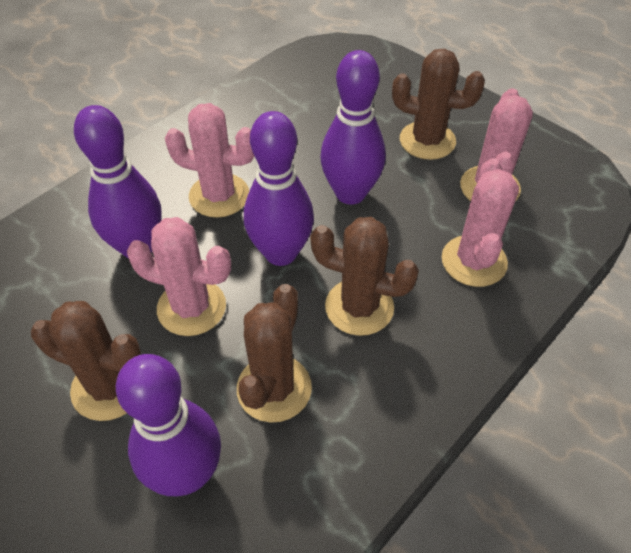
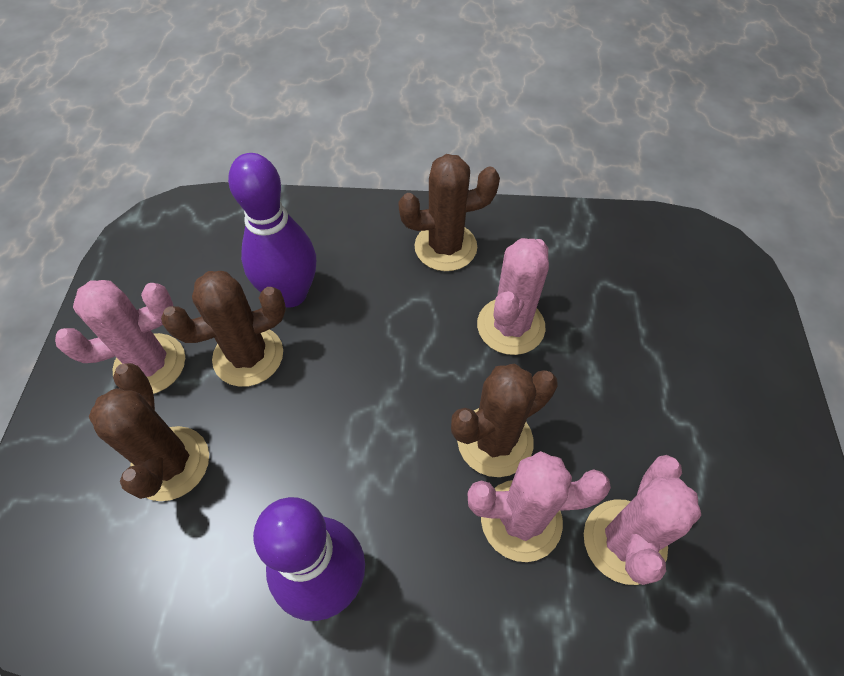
purple bowling pin: [74,105,162,259] [116,354,221,496] [244,111,314,266] [320,50,386,205] = 4 -> [228,153,316,308] [253,497,365,621] = 2

